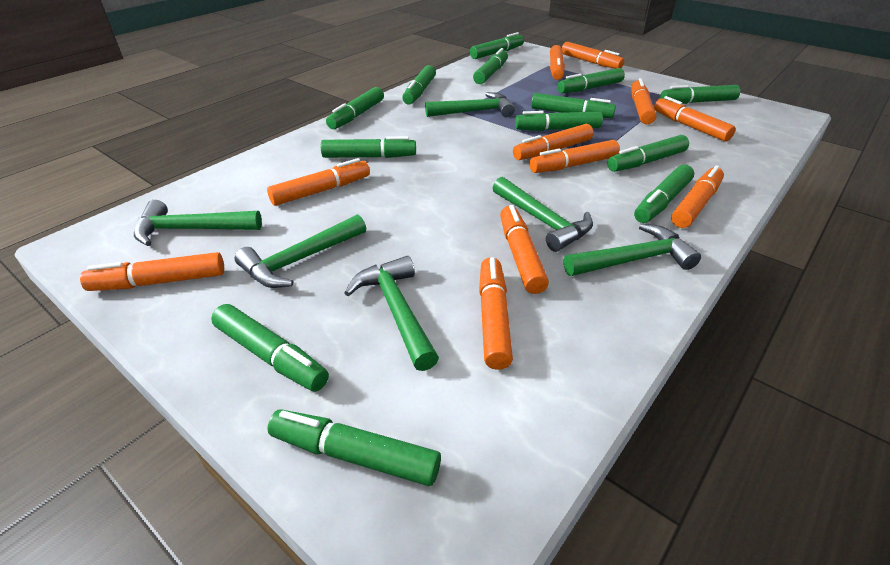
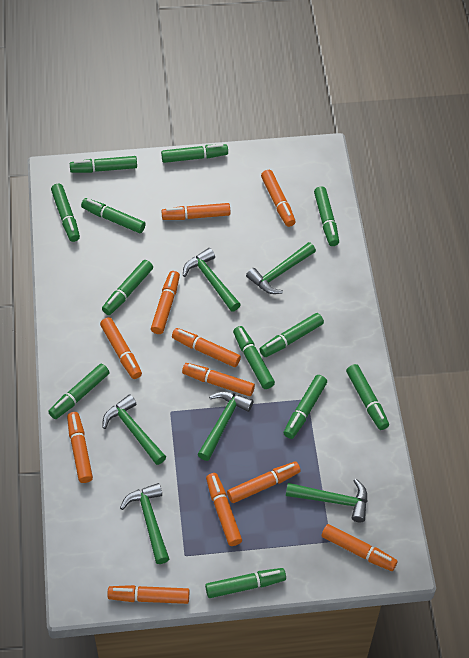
green marker: [211,304,329,392] [267,409,441,486] [321,136,416,158] [326,87,384,129] [402,65,436,105] [470,32,524,59] [473,48,508,84] [515,111,603,131] [531,93,616,118] [558,68,625,93] [608,135,689,172] [634,165,694,223] [660,85,740,104] = 13 -> [48,363,110,419] [51,184,80,242] [70,156,137,173] [81,198,146,233] [102,260,153,315] [161,144,228,163] [205,568,286,598] [233,326,275,389] [259,313,324,357] [284,375,327,439] [314,186,339,246] [346,364,389,430] = 12

